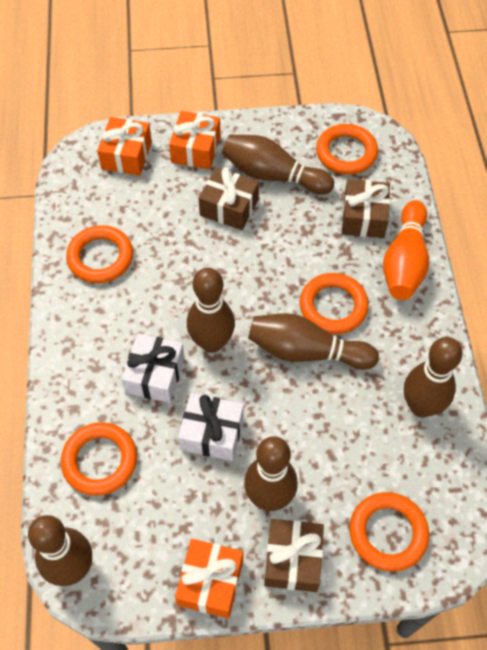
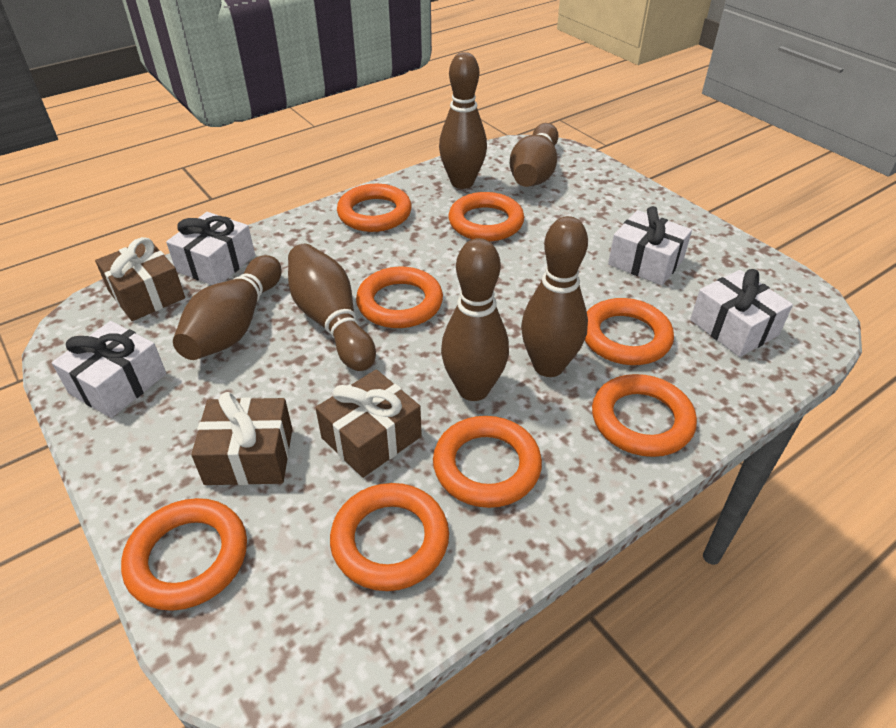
orange bowling pin: [383,200,429,300] = 1 -> none = 0
orange gift: [97,117,152,176] [169,111,221,170] [175,539,243,618] = 3 -> none = 0
orange ring: [61,422,137,496] [66,225,133,283] [300,273,369,334] [316,124,378,175] [349,492,429,571] = 5 -> [121,498,247,611] [330,483,449,591] [337,184,412,232] [356,267,443,328] [433,416,542,508] [448,192,524,241] [585,298,674,365] [592,374,697,457] = 8
white gift: [121,333,185,403] [178,393,244,461] = 2 -> [52,321,166,418] [166,212,255,285] [608,206,692,285] [690,269,793,357] = 4

